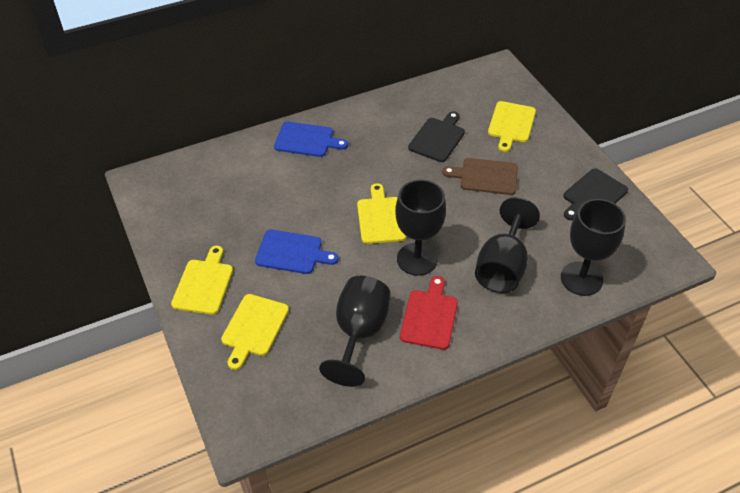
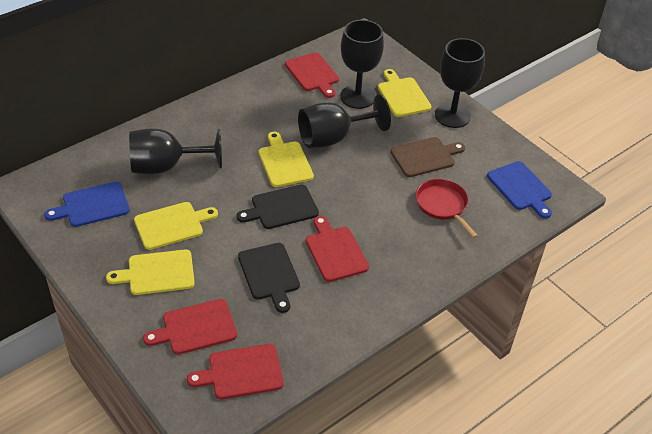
red cutting board: [400,276,458,350] = 1 -> [143,299,237,355] [187,344,283,399] [285,52,339,98] [306,216,369,282] = 4
red pan: none = 0 -> [416,179,478,238] = 1

